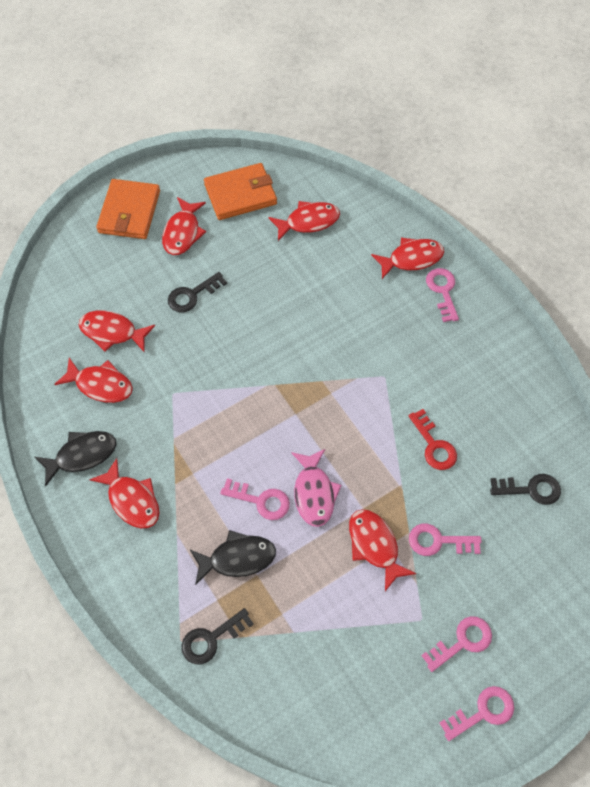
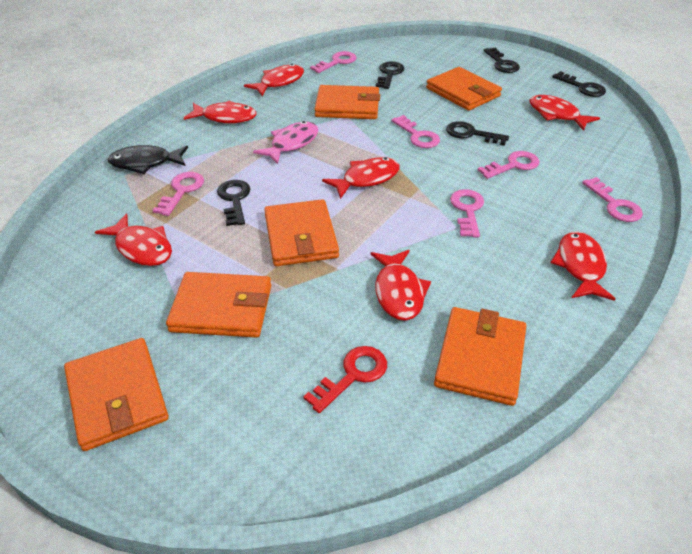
black fish: [35,431,117,487] [190,530,276,585] = 2 -> [108,145,188,174] = 1
black key: [168,272,227,312] [182,608,254,665] [490,474,561,505] = 3 -> [217,180,250,226] [376,61,404,89] [446,121,509,146] [484,48,520,73] [552,71,606,97] = 5
orange wallet: [96,179,160,239] [204,163,277,220] = 2 -> [64,338,169,451] [166,272,271,338] [264,199,339,266] [314,85,380,119] [426,67,502,111] [434,307,526,406] = 6
pink key: [220,478,290,520] [409,524,482,556] [421,616,492,672] [426,268,459,322] [439,686,514,741] = 5 -> [152,172,204,216] [310,51,356,73] [391,115,440,148] [450,189,484,237] [478,151,540,179] [582,177,643,222] = 6

